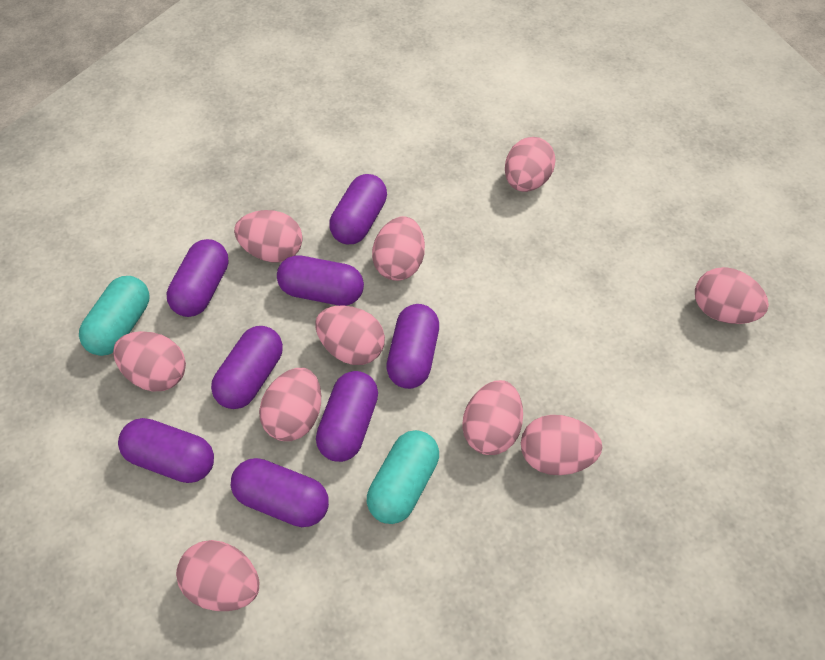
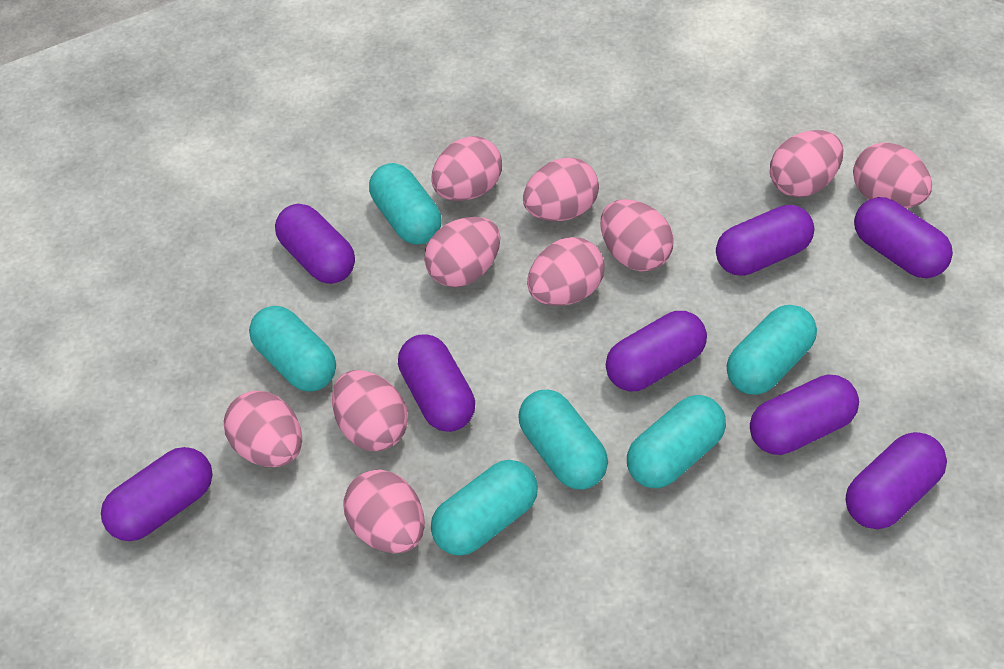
turquoise capsule: [79,276,150,356] [367,430,439,524] = 2 -> [249,306,336,392] [369,163,442,245] [431,460,538,556] [518,390,608,489] [627,395,726,489] [727,305,817,395] = 6

